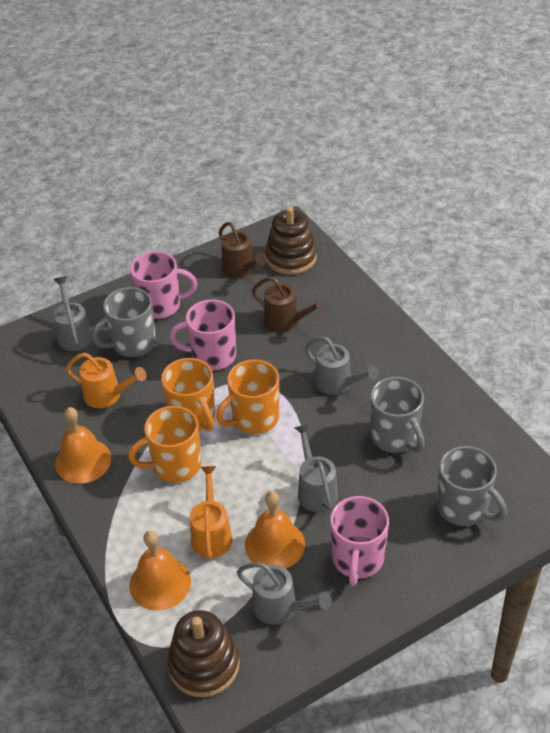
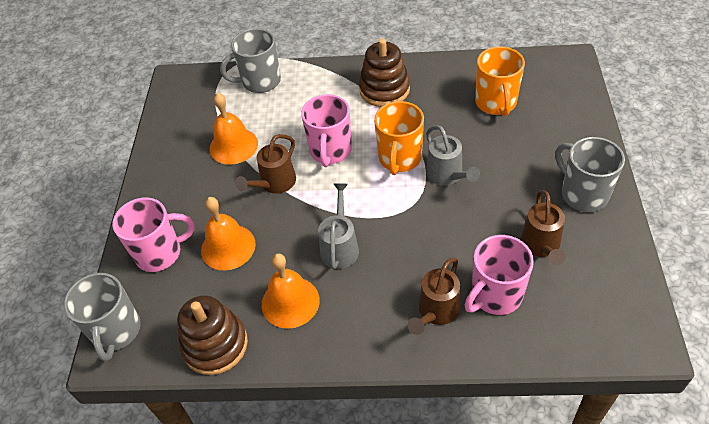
brown watering can: [219,222,267,277] [252,277,326,332] = 2 -> [235,134,296,194] [408,258,461,335] [520,190,565,265] = 3
grey watering can: [53,276,92,351] [237,562,332,625] [295,424,338,512] [305,337,379,395] = 4 -> [318,183,359,270] [426,125,480,186] = 2
orange mug: [128,406,201,483] [161,358,215,431] [216,359,279,434] = 3 -> [374,101,424,175] [475,46,525,116] = 2
orange watering can: [66,353,146,408] [190,466,233,558] = 2 -> none = 0

